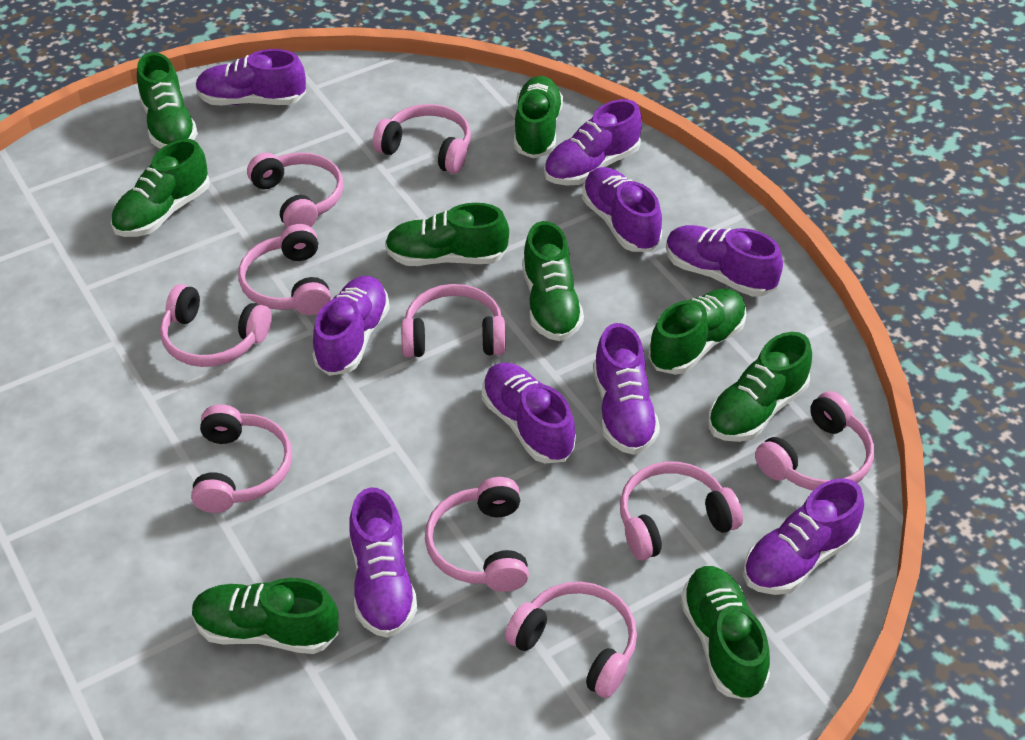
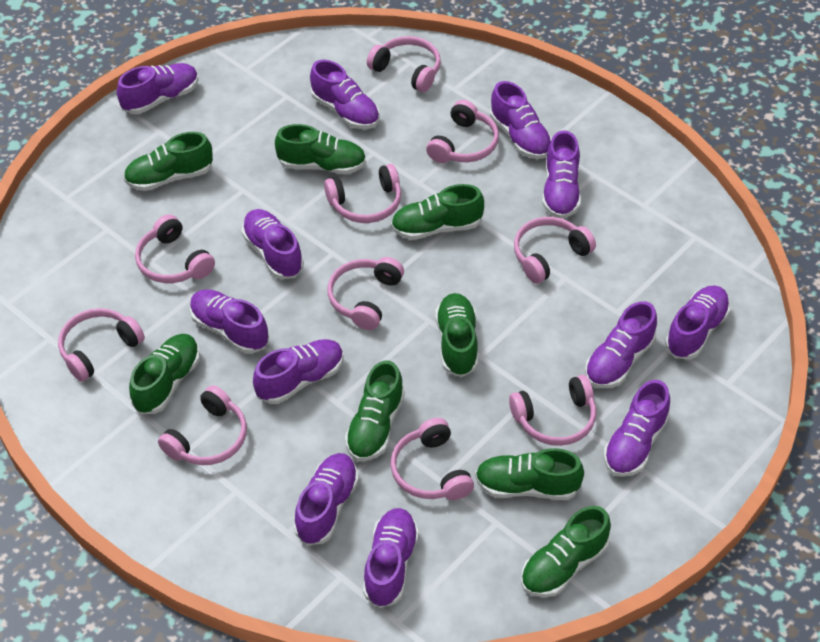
green shoe: [111,139,210,237] [137,52,198,149] [192,578,339,654] [385,203,509,266] [514,76,563,158] [522,221,584,341] [648,289,747,375] [680,566,770,701] [708,332,812,442] = 9 -> [124,132,213,191] [129,334,200,414] [275,124,366,174] [345,360,405,461] [391,184,484,240] [435,293,478,377] [475,448,584,500] [521,506,611,598] = 8
purple shoe: [195,49,306,106] [312,276,390,376] [349,487,417,638] [482,363,576,463] [544,99,642,186] [582,167,662,252] [593,323,660,455] [666,225,783,297] [743,478,864,595] = 9 -> [117,63,199,114] [190,289,269,354] [241,209,304,279] [253,339,344,404] [294,453,359,545] [310,59,380,129] [363,508,419,608] [490,81,552,159] [542,130,581,218] [585,301,657,388] [604,380,670,477] [665,285,730,359] = 12

